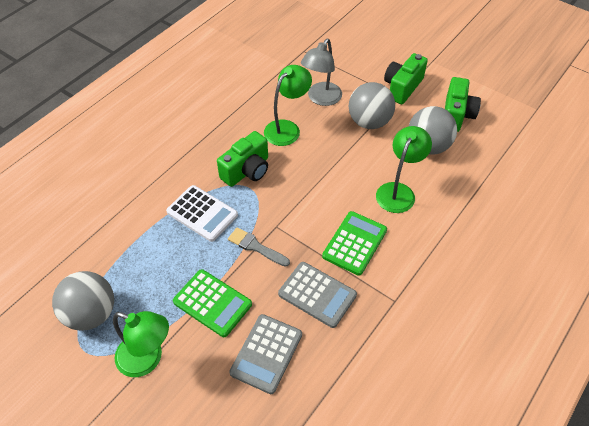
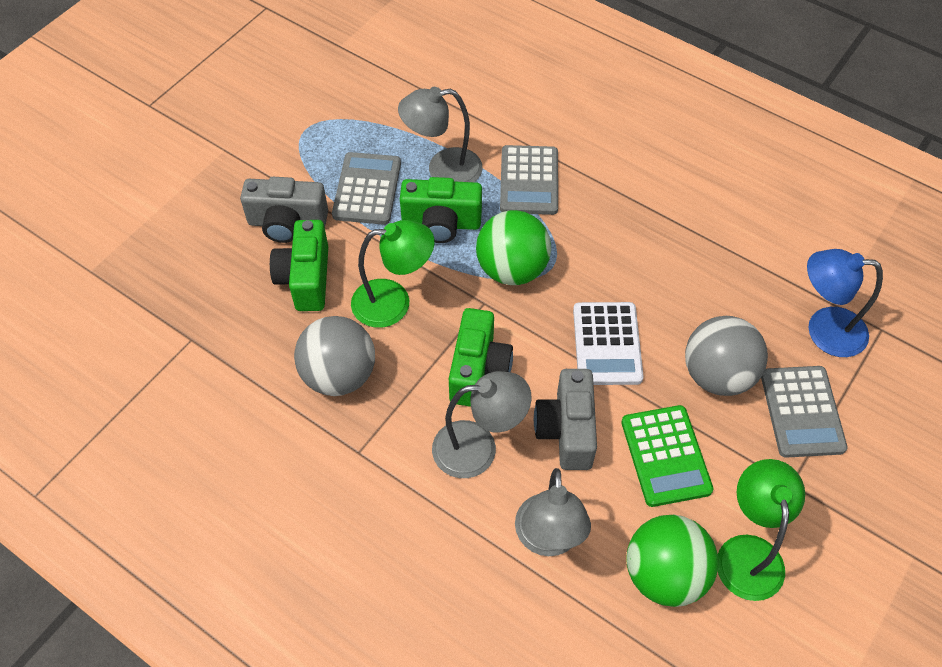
blue lamp: none = 0 -> [807,249,883,357] = 1
green ball: none = 0 -> [476,210,551,285] [627,515,719,607] = 2
green calculator: [173,269,252,337] [322,211,387,276] = 2 -> [621,405,713,507] = 1
green lamp: [113,311,169,377] [264,65,312,146] [376,126,432,213] = 3 -> [351,220,434,328] [718,459,805,601] = 2
grey ball: [52,271,114,331] [349,82,395,129] [409,106,457,155] = 3 -> [294,316,375,396] [685,316,768,396] = 2
grey brush: [228,227,290,267] = 1 -> none = 0
grey calculator: [229,314,302,394] [278,262,357,328] = 2 -> [332,152,401,225] [500,145,558,215] [761,366,847,458] = 3
grey camera: none = 0 -> [240,177,328,243] [534,369,597,470] = 2
grey lamp: [301,39,342,106] = 1 -> [398,87,482,182] [432,371,532,478] [515,468,591,556] = 3

